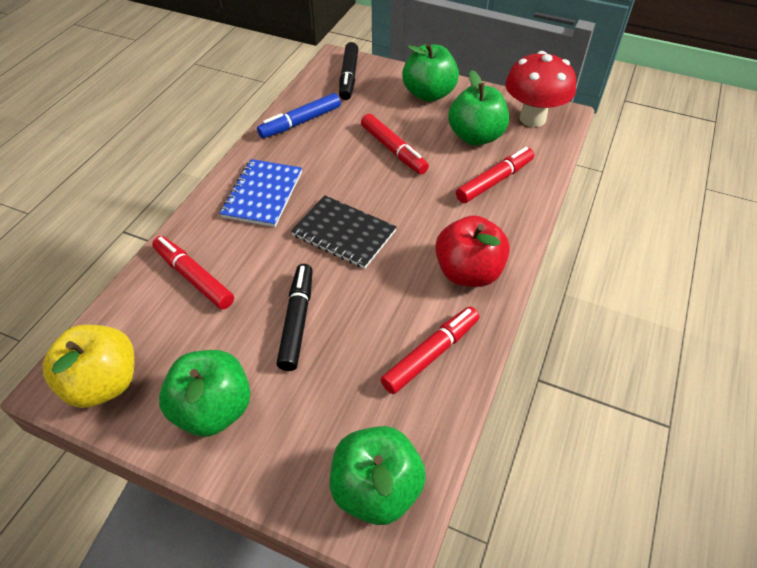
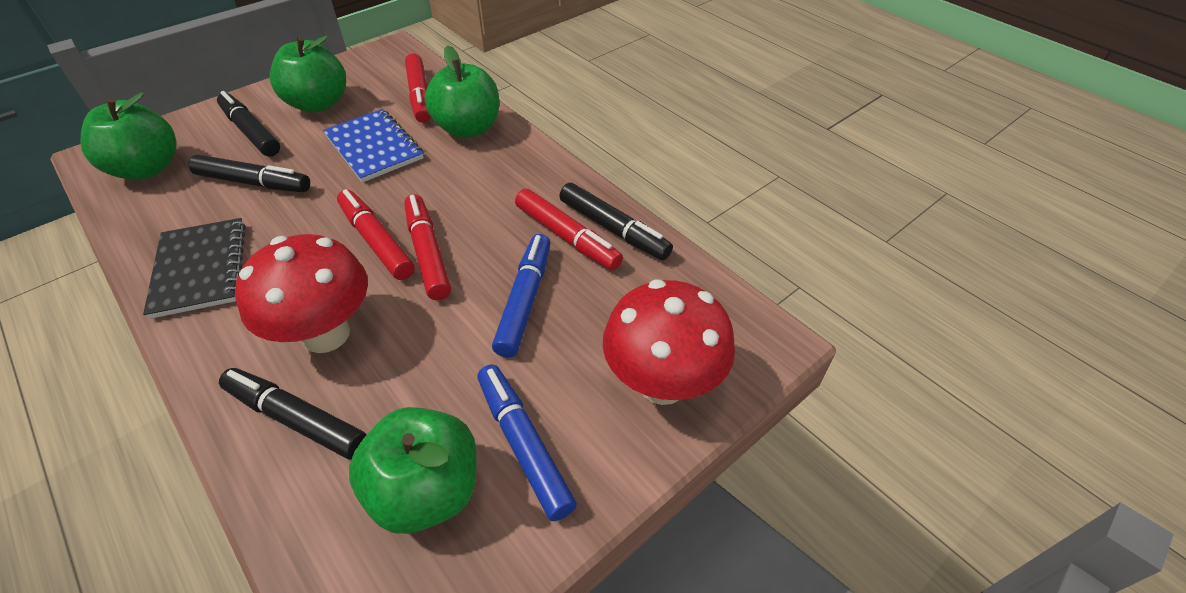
black marker: [276,264,313,371] [339,42,358,100] = 2 -> [188,155,310,192] [217,91,280,157] [219,368,367,459] [559,183,673,260] = 4
blue marker: [257,93,341,138] = 1 -> [477,365,577,521] [492,234,550,358] = 2
red apple: [435,215,510,287] = 1 -> none = 0
red mushroom: [505,51,576,127] = 1 -> [235,234,368,353] [603,279,735,405] = 2
yellow apple: [43,324,134,408] = 1 -> none = 0

